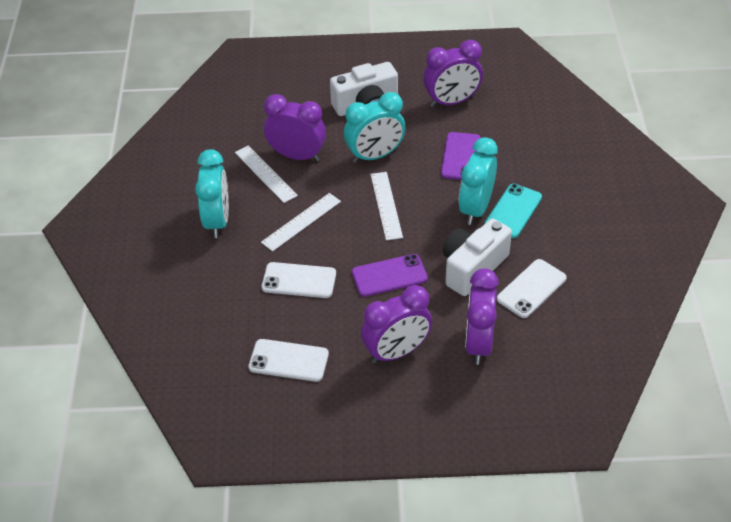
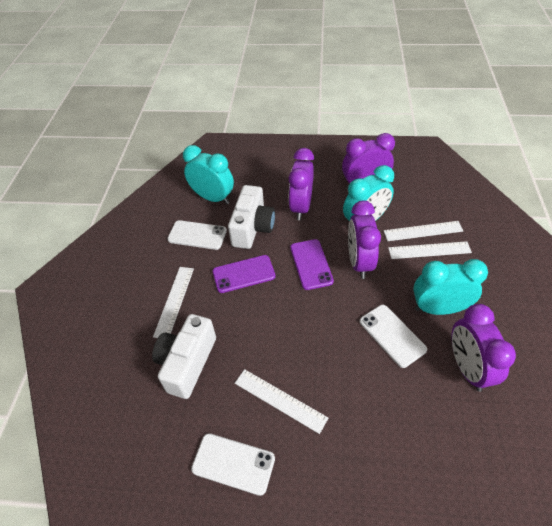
turquoise phone: [485,184,542,238] = 1 -> none = 0
white ruler: [235,146,298,203] [261,193,341,252] [370,172,403,240] = 3 -> [153,267,194,338] [235,369,328,434] [384,221,463,241] [388,241,472,259] = 4

